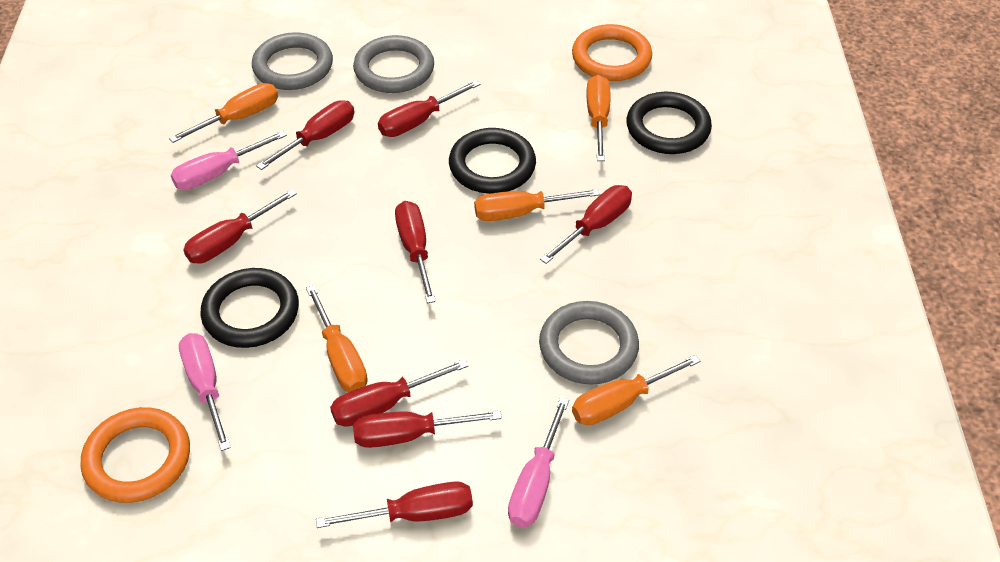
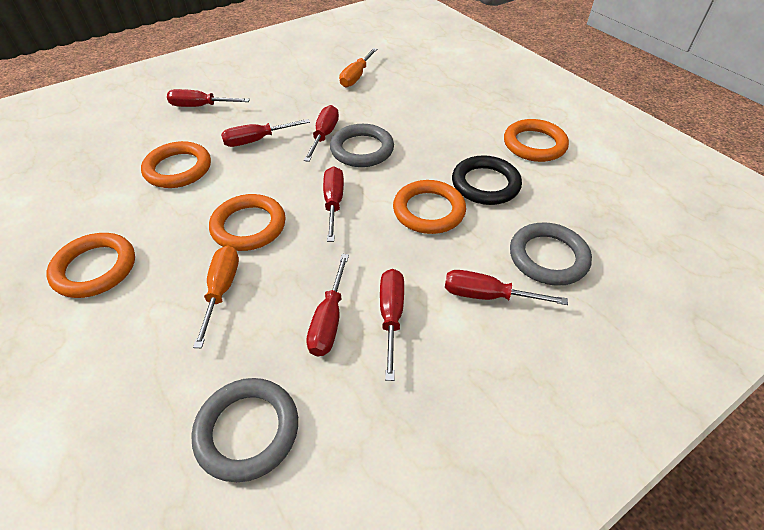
black ring: [201,268,299,348] [449,128,536,194] [627,92,712,154] = 3 -> [452,155,522,205] = 1
orange ring: [81,407,190,503] [572,24,652,81] = 2 -> [46,233,135,298] [141,141,211,188] [209,194,285,251] [393,180,466,234] [504,119,569,162] = 5
orange screwdriver: [169,83,278,143] [306,285,368,392] [474,189,600,221] [572,355,701,425] [586,75,610,161] = 5 -> [193,245,239,348] [339,48,377,88] = 2
pink screwdriver: [171,131,287,190] [179,333,231,451] [508,397,569,527] = 3 -> none = 0
red screwdriver: [183,189,297,264] [256,100,354,170] [316,481,473,528] [330,359,468,427] [353,410,502,448] [378,80,481,137] [395,201,436,303] [540,185,632,264] = 8 -> [167,89,250,107] [221,119,310,147] [304,105,339,162] [306,254,349,357] [323,166,344,242] [380,269,404,381] [445,270,568,305] = 7

